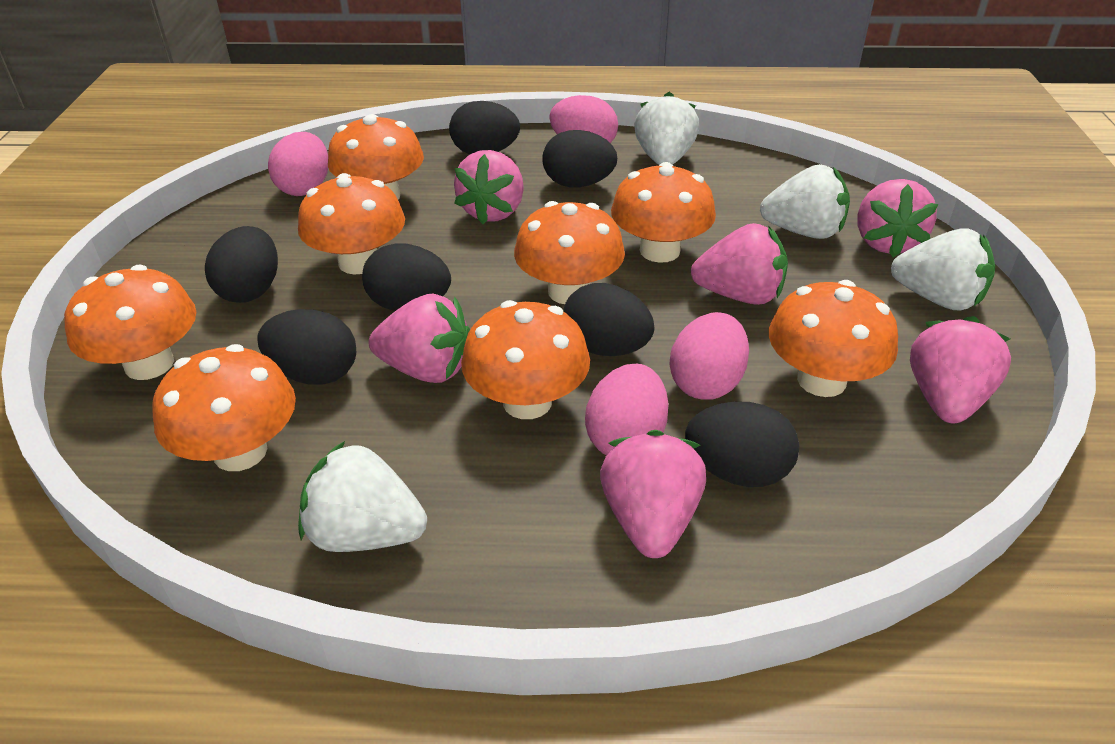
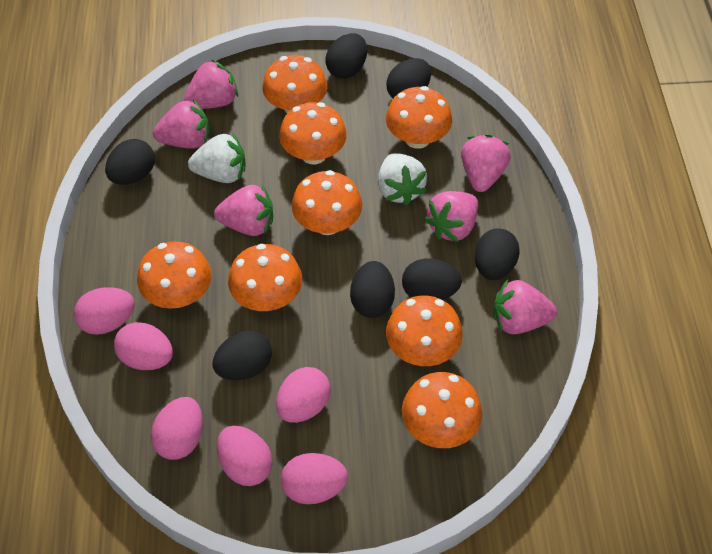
pink egg: [268,132,328,196] [549,95,618,143] [585,364,669,456] [670,312,749,400] = 4 -> [74,287,135,335] [114,322,173,370] [151,397,203,460] [217,426,273,486] [276,367,331,423] [281,453,348,504] = 6
white strawberry: [298,441,427,552] [634,92,699,165] [760,164,850,239] [891,228,995,311] = 4 -> [188,134,246,183] [378,153,427,206] = 2

